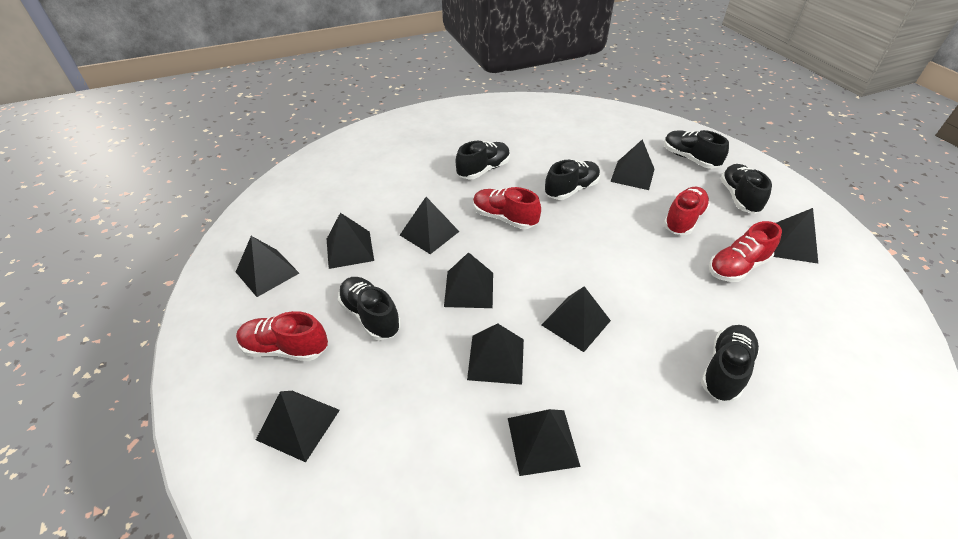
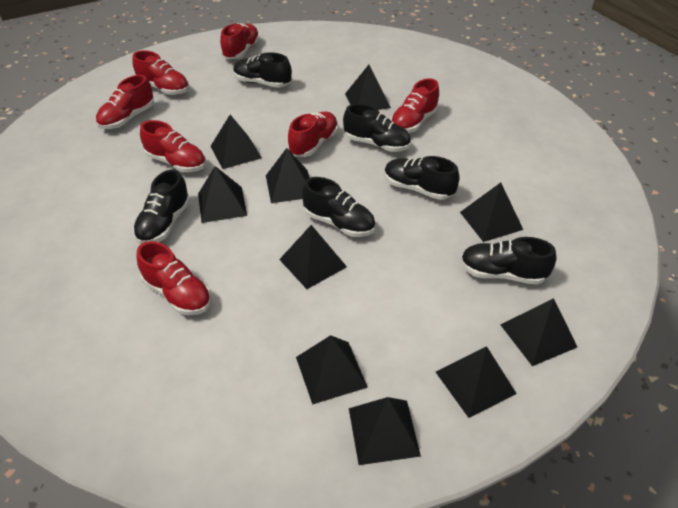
red shoe: [236,311,328,361] [473,187,541,229] [663,187,710,235] [709,221,782,282] = 4 -> [96,75,154,129] [132,50,189,95] [136,241,212,315] [140,120,206,172] [220,23,260,59] [288,112,338,157] [391,79,439,133] = 7

